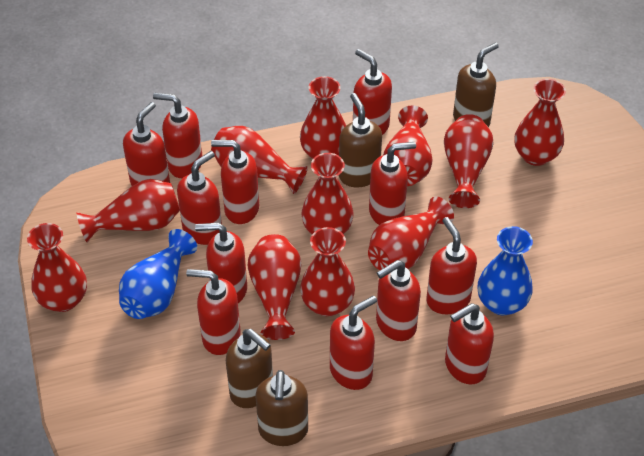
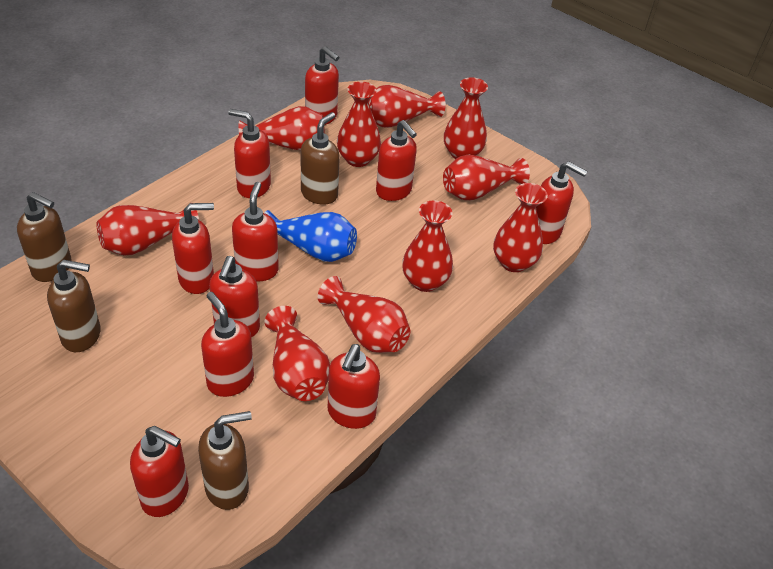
blue vase: [119,229,197,319] [478,226,533,315] = 2 -> [264,210,357,262] = 1
red soap dispenser: [123,102,170,186] [153,93,202,178] [177,151,222,245] [186,269,241,355] [195,223,247,303] [211,140,259,224] [330,296,377,390] [353,49,392,135] [369,142,416,225] [376,260,421,341] [426,217,477,314] [445,303,494,385] = 12 -> [130,426,189,517] [172,203,214,294] [201,292,254,397] [209,256,260,338] [228,109,271,198] [232,182,279,281] [305,46,339,125] [328,344,380,429] [376,120,417,201] [536,161,588,244] = 10
red vase: [27,223,87,312] [77,179,180,242] [211,126,308,194] [248,234,301,340] [300,76,346,159] [300,227,355,316] [301,153,354,234] [368,196,454,270] [383,105,433,186] [444,114,493,208] [514,79,566,166] = 11 -> [97,205,199,256] [238,106,325,150] [265,306,330,401] [318,276,410,353] [337,82,381,167] [368,85,446,128] [402,200,453,292] [443,155,530,200] [444,77,488,159] [493,183,548,272] = 10

